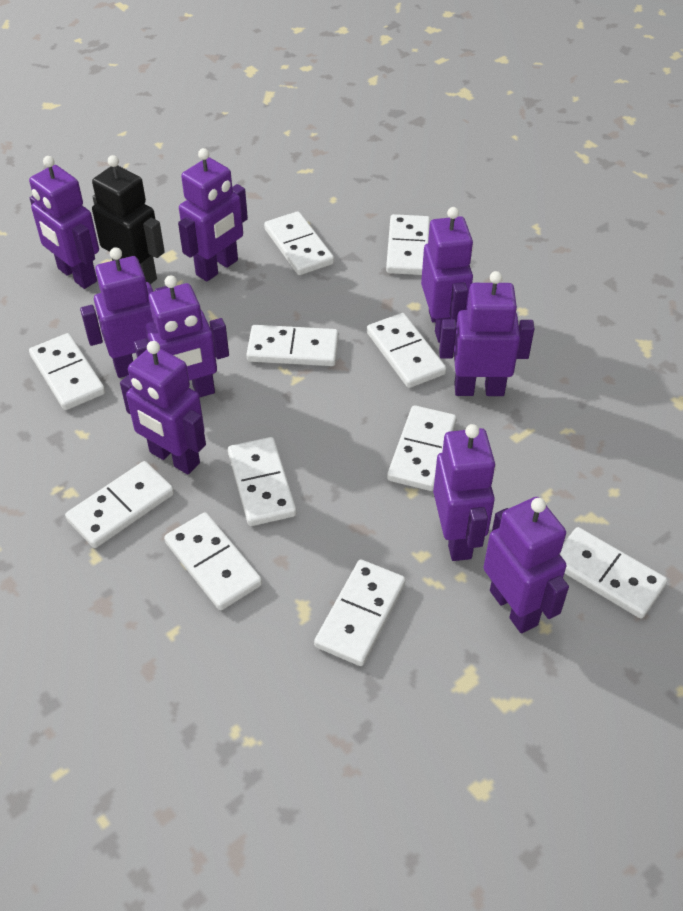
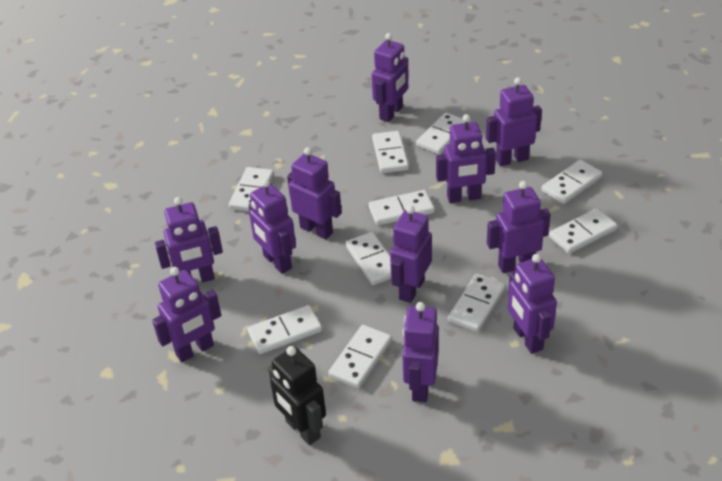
purple robot: [29,156,99,289] [80,247,168,378] [120,341,206,474] [134,275,229,397] [178,148,248,282] [421,207,473,343] [433,424,496,561] [439,271,535,396] [483,497,569,633] = 9 -> [152,267,221,362] [155,197,223,282] [249,179,296,274] [287,147,342,239] [372,33,409,122] [390,205,432,303] [402,302,439,402] [436,114,496,203] [486,77,542,167] [487,181,551,273] [508,254,557,354] = 11
white domino: [29,333,105,410] [65,461,174,548] [164,512,262,610] [228,437,296,526] [246,325,339,366] [264,211,334,275] [314,560,406,666] [367,313,446,388] [386,214,430,275] [387,405,457,491] [560,527,667,618] = 11 -> [229,167,274,211] [247,305,322,354] [328,325,392,388] [345,232,391,285] [368,190,435,225] [372,131,409,173] [416,113,465,154] [448,274,505,332] [541,160,602,204] [549,208,617,254] = 10

